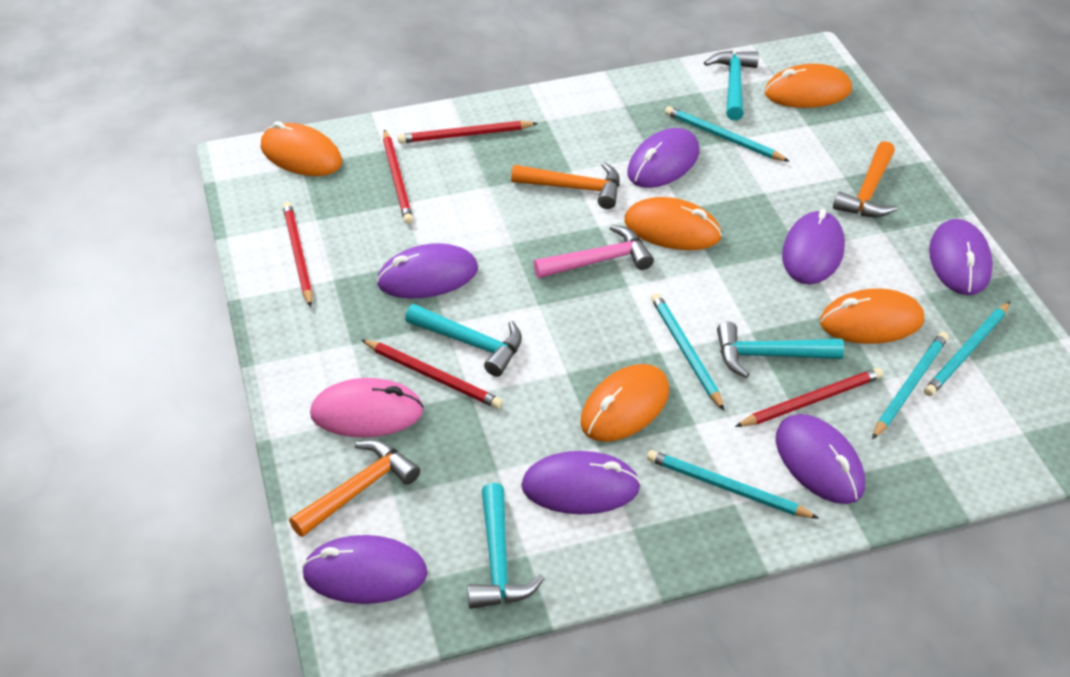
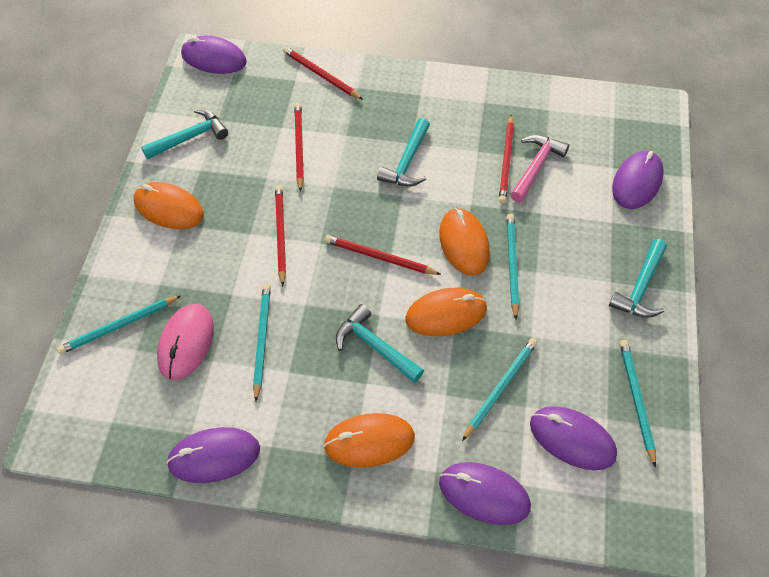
orange hammer: [289,440,420,537] [511,162,620,209] [833,141,898,217] = 3 -> none = 0
orange mouse: [261,121,342,176] [580,364,669,442] [624,197,722,250] [764,64,852,108] [820,288,924,344] = 5 -> [134,182,204,229] [323,413,415,468] [405,288,487,336] [439,208,490,276] = 4
purple mouse: [302,535,428,604] [377,243,478,299] [521,451,641,514] [627,128,699,188] [776,414,865,504] [782,209,845,284] [929,219,993,295] = 7 -> [166,427,260,483] [181,36,247,74] [439,462,531,525] [530,406,617,470] [612,151,664,209] = 5

